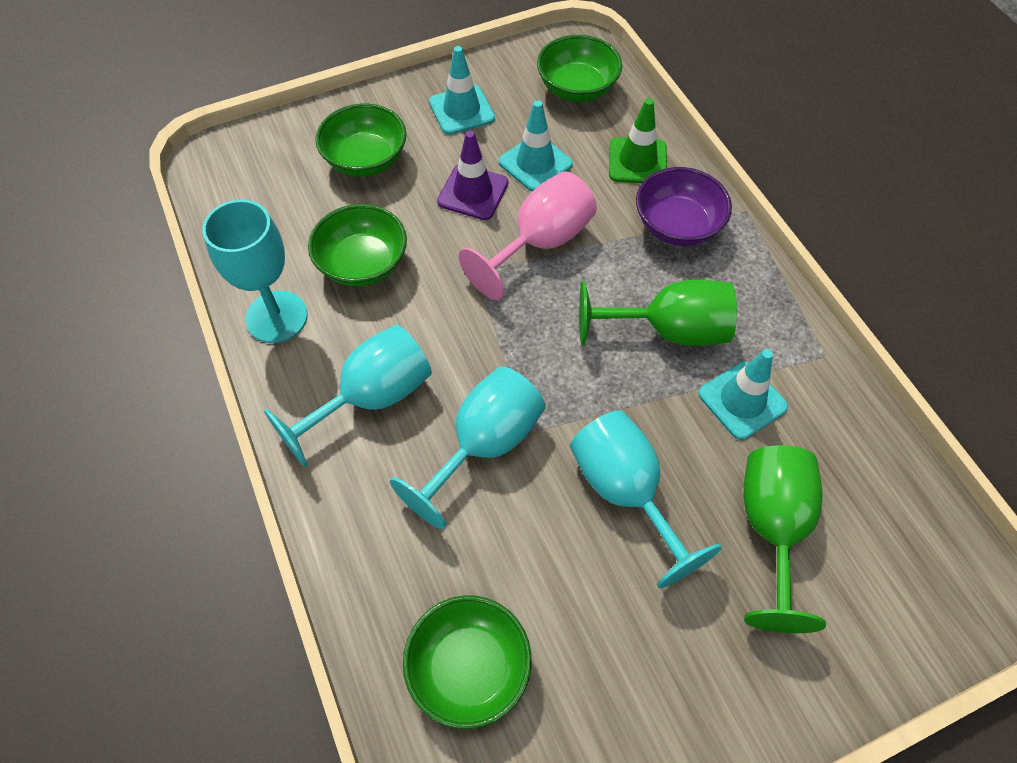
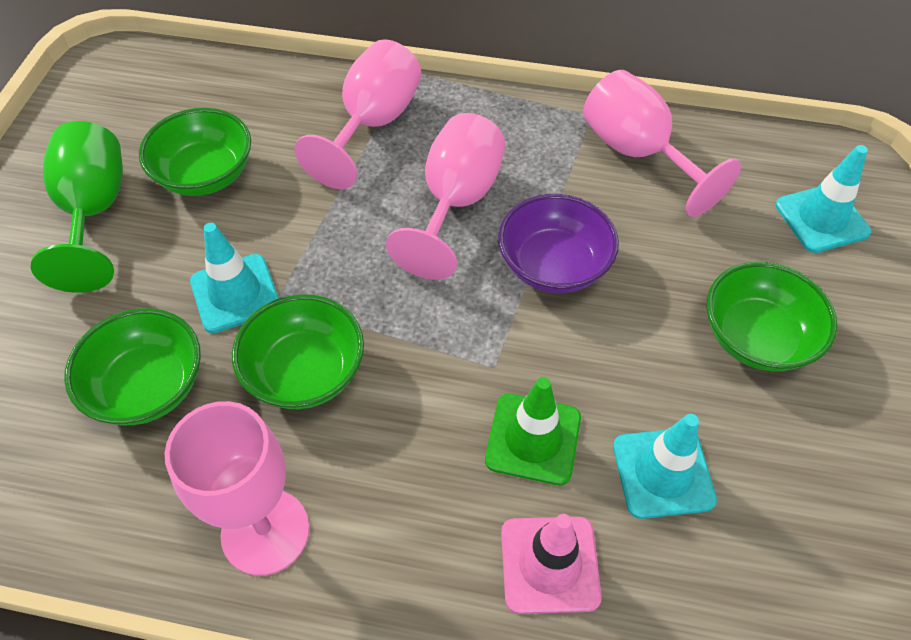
green goblet: [579,280,737,346] [744,445,826,633] = 2 -> [30,121,123,293] = 1
pink goblet: [459,171,597,300] = 1 -> [165,401,310,576] [294,39,421,189] [386,113,505,280] [583,70,741,217] = 4
pink traffic cone: none = 0 -> [501,514,602,614] = 1
purple traffic cone: [437,131,508,220] = 1 -> none = 0
turquoise goblet: [202,199,307,343] [264,325,432,467] [390,366,545,529] [570,410,722,589] = 4 -> none = 0

